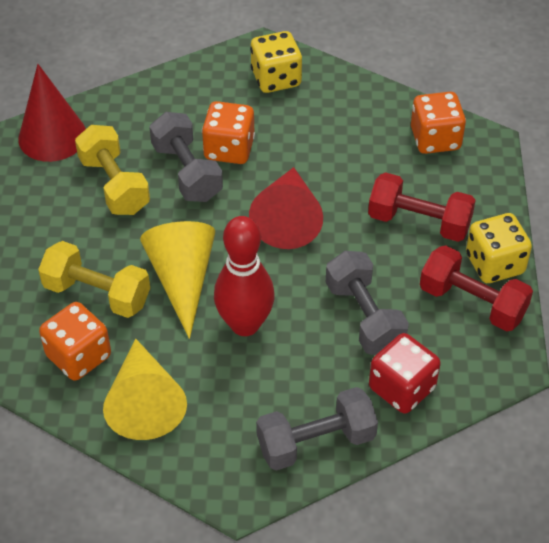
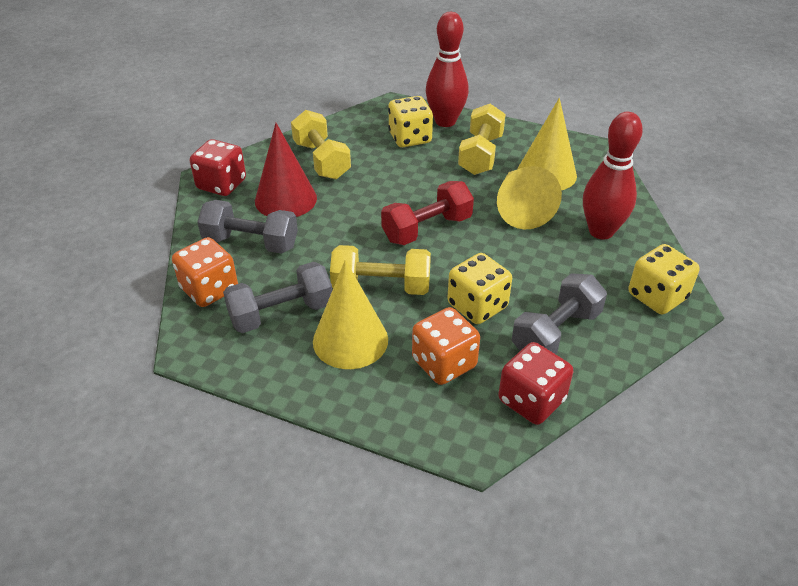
orange dice: [39,302,111,381] [202,101,255,164] [411,92,466,154] = 3 -> [172,237,238,307] [412,307,480,385] = 2
red bowling pin: [214,216,275,336] = 1 -> [426,12,469,127] [583,112,643,239] = 2
red cone: [18,64,86,162] [249,167,323,249] = 2 -> [255,123,317,217] = 1
red dice: [369,333,441,414] = 1 -> [190,139,246,196] [498,342,573,425] = 2
red dumbbell: [368,172,476,242] [420,245,533,332] = 2 -> [381,181,474,245] = 1
yellow cone: [103,339,187,440] [140,221,215,339] = 2 -> [313,260,388,369] [497,166,562,229] [518,98,577,190] = 3
yellow dice: [250,31,302,93] [466,213,532,283] = 2 -> [388,96,433,147] [447,253,512,324] [629,244,700,314] = 3
yellow dumbbell: [38,241,150,318] [75,125,150,215] = 2 -> [291,110,351,179] [330,245,431,295] [458,104,506,175] = 3

